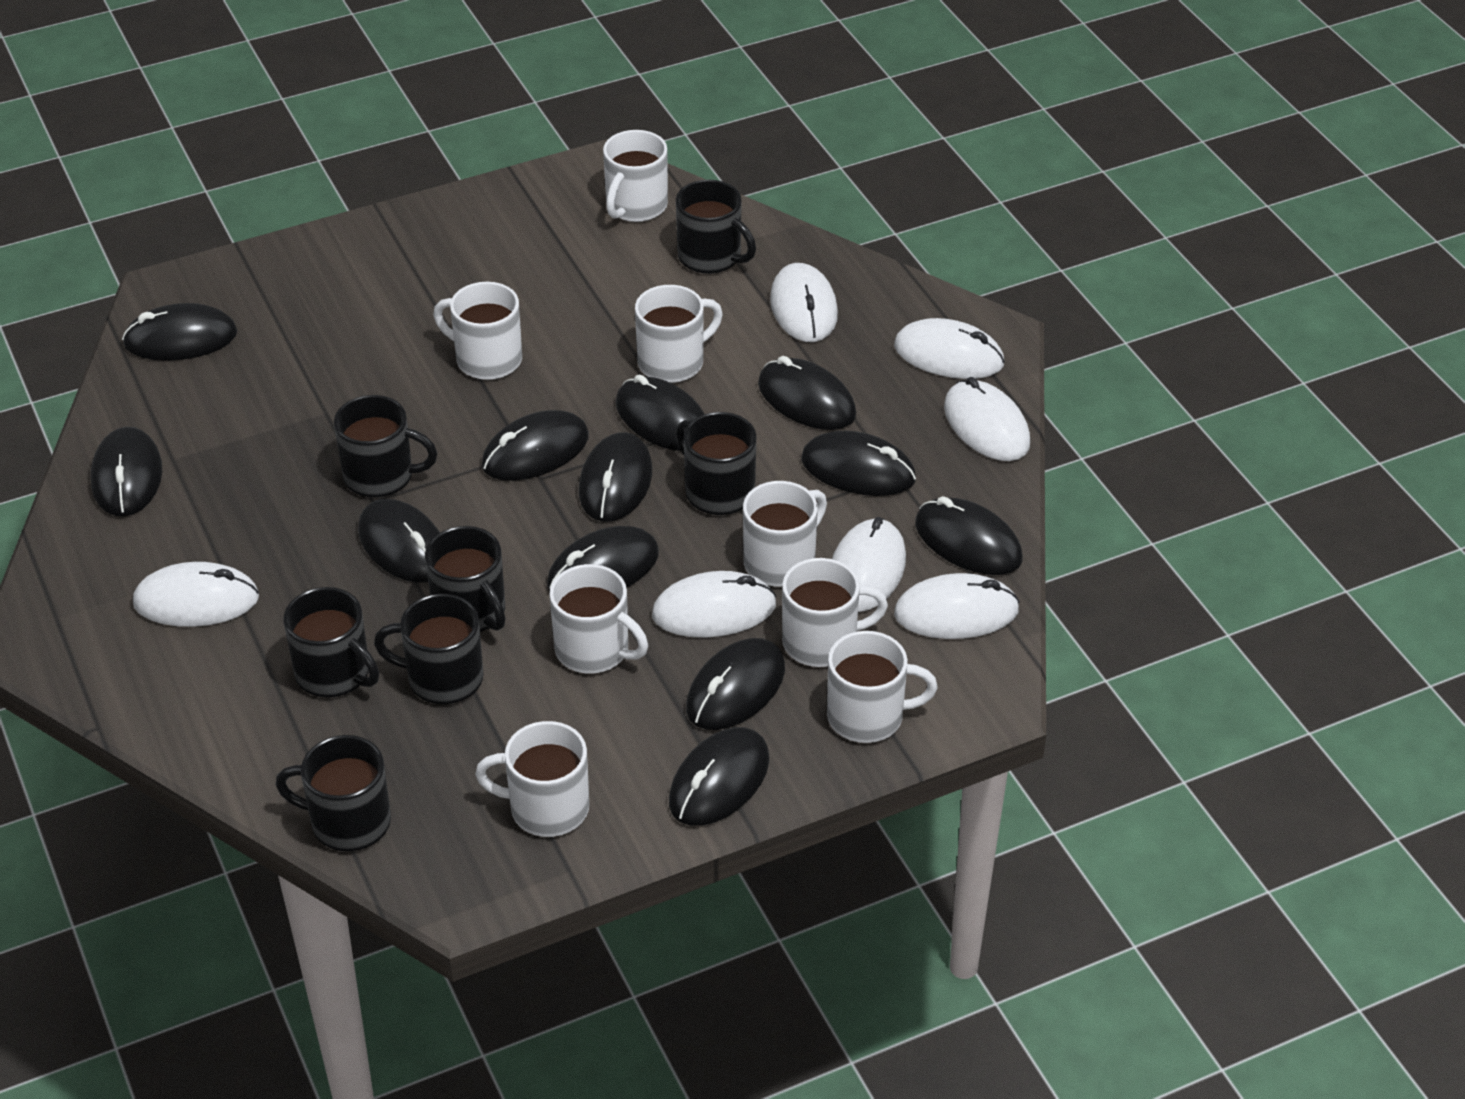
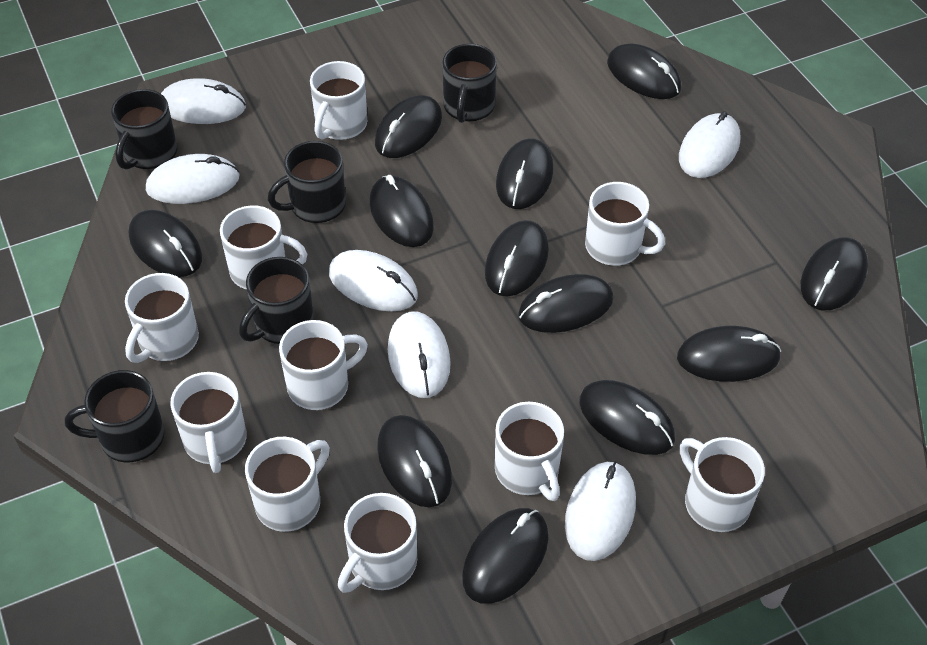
black mug: [275,735,391,851] [284,587,379,697] [334,395,437,497] [374,594,484,704] [425,526,505,632] [676,180,756,274] [676,412,756,515] = 7 -> [65,370,165,463] [111,89,177,170] [239,257,314,344] [268,141,346,223] [442,44,497,123] = 5
white mouse: [133,562,259,627] [652,571,776,638] [770,263,838,342] [832,517,906,612] [894,318,1005,379] [894,573,1020,639] [944,377,1030,461] = 7 -> [146,154,239,204] [161,78,246,124] [329,250,418,312] [388,311,451,398] [565,461,636,561] [679,111,740,178] = 6
white mug: [433,282,522,380] [475,721,589,837] [549,564,648,673] [603,130,668,222] [635,285,723,383] [743,481,827,587] [782,558,888,667] [827,631,938,743] = 8 -> [125,273,199,363] [170,372,247,473] [220,205,307,289] [245,437,330,532] [279,320,368,410] [310,61,367,140] [338,493,417,593] [495,402,564,501] [585,182,665,266] [680,437,765,532] = 10

